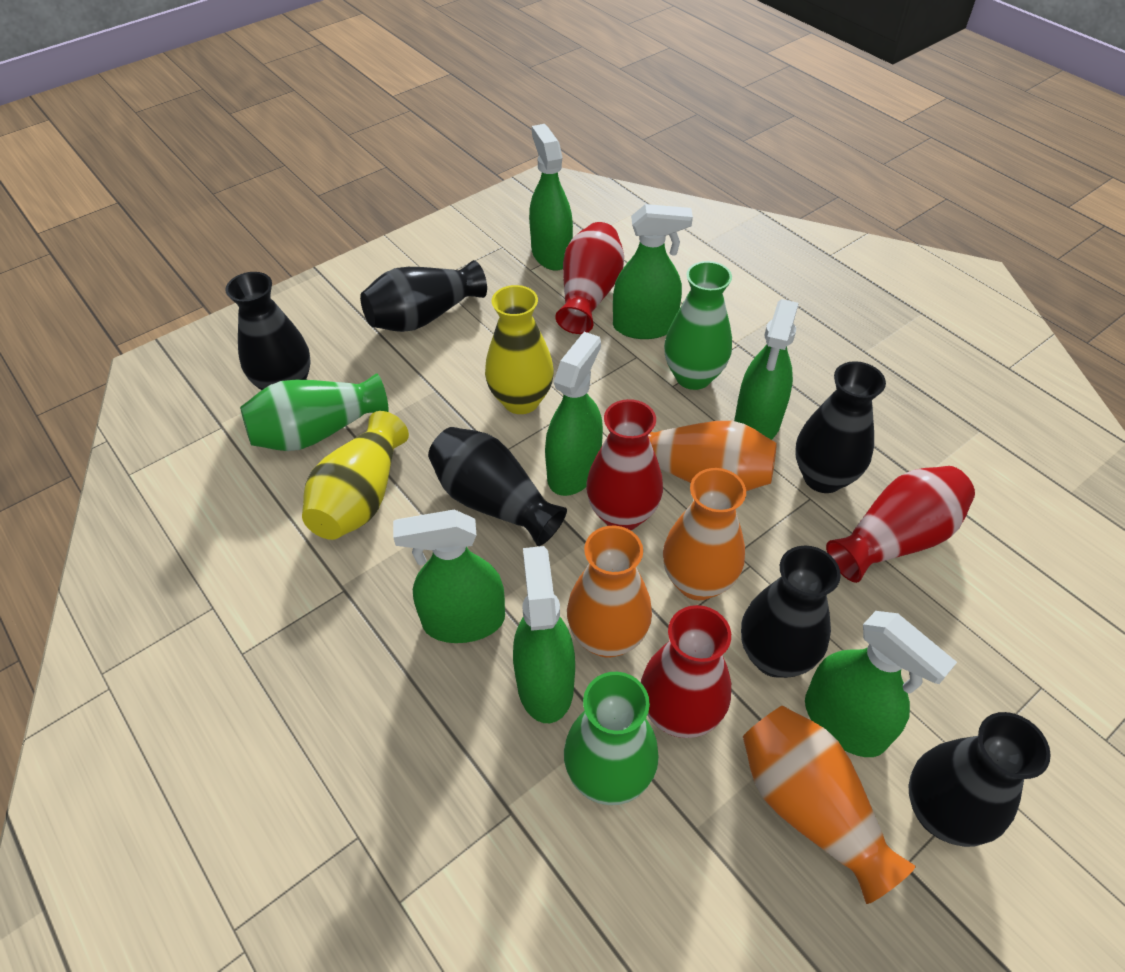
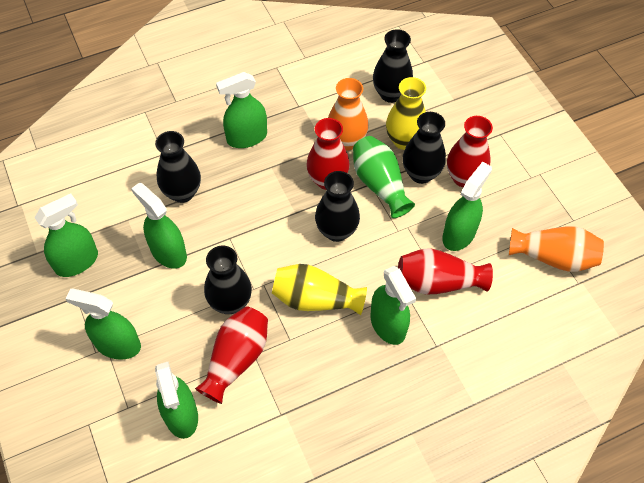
black vase: [225,272,311,390] [360,260,487,332] [428,427,567,546] [741,546,841,678] [795,361,886,493] [908,712,1051,847] = 6 -> [155,131,201,203] [204,246,252,314] [315,171,360,242] [373,29,413,103] [403,112,446,184] = 5
green vase: [240,373,389,451] [564,672,659,805] [664,261,732,390] = 3 -> [353,136,415,218] = 1
orange vase: [567,526,652,658] [648,421,777,491] [663,468,746,600] [743,706,916,904] = 4 -> [328,78,369,151] [509,227,604,272] = 2

